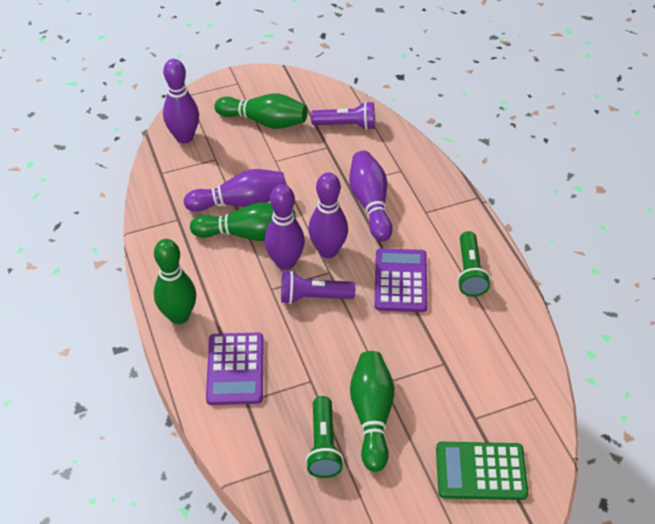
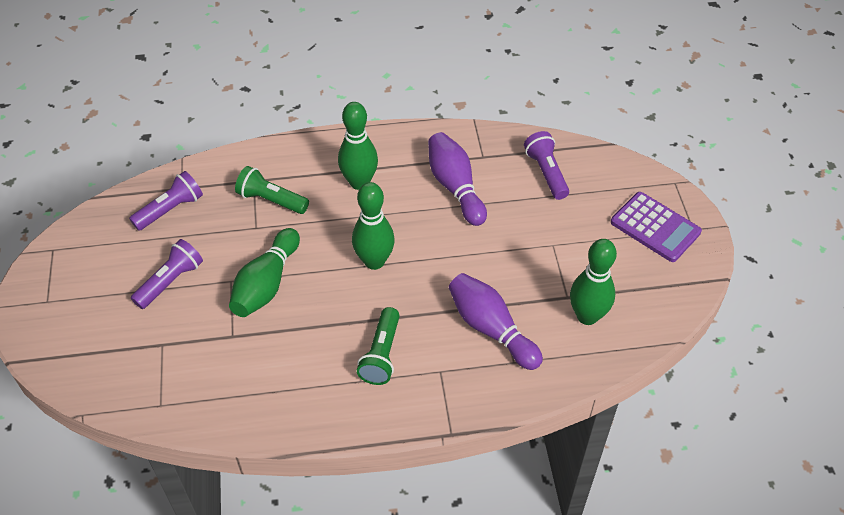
green calculator: [436,442,528,500] = 1 -> none = 0
purple bowling pin: [163,59,199,144] [184,169,286,212] [264,184,305,270] [308,172,348,258] [349,151,393,241] = 5 -> [428,132,487,226] [449,273,543,370] = 2
purple calculator: [206,333,264,405] [375,248,427,312] = 2 -> [611,192,702,262] = 1
purple flashlight: [281,271,355,304] [311,101,375,130] = 2 -> [129,171,203,231] [131,239,203,309] [524,131,569,200] = 3

